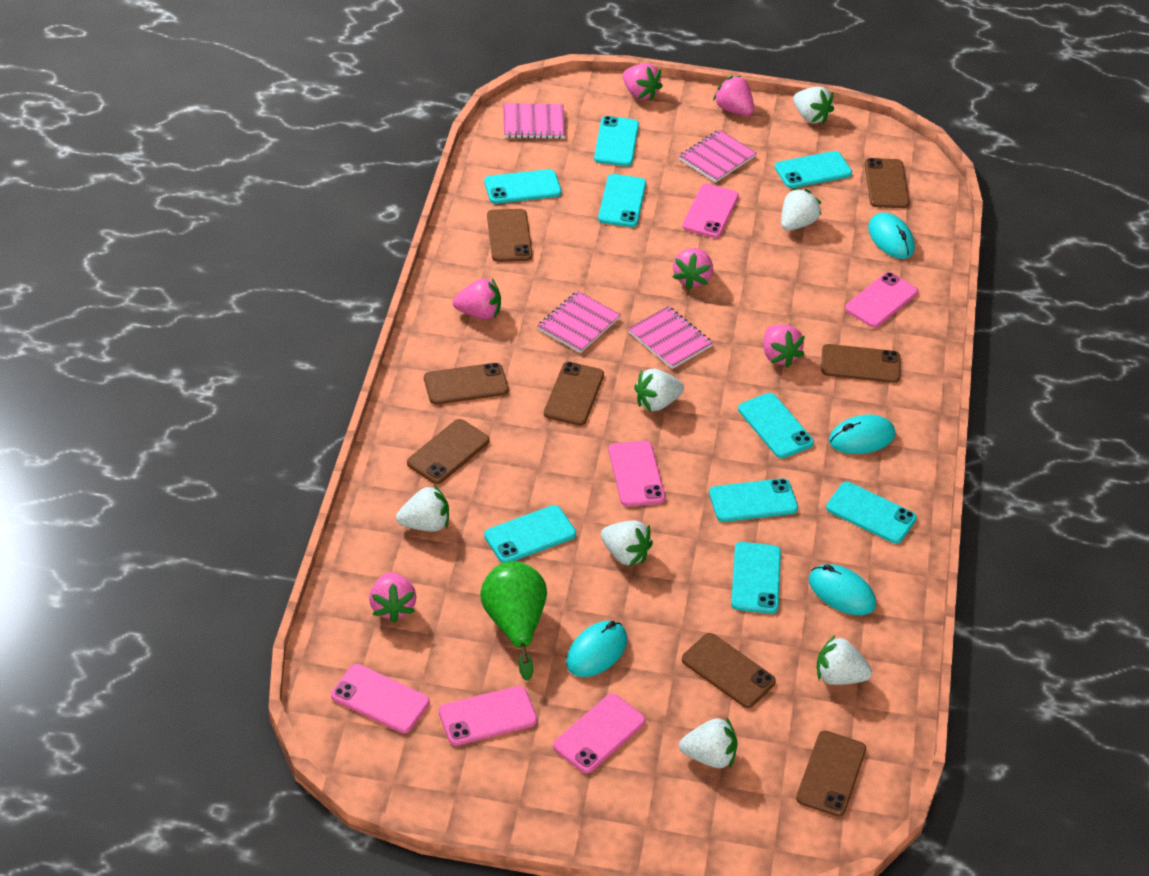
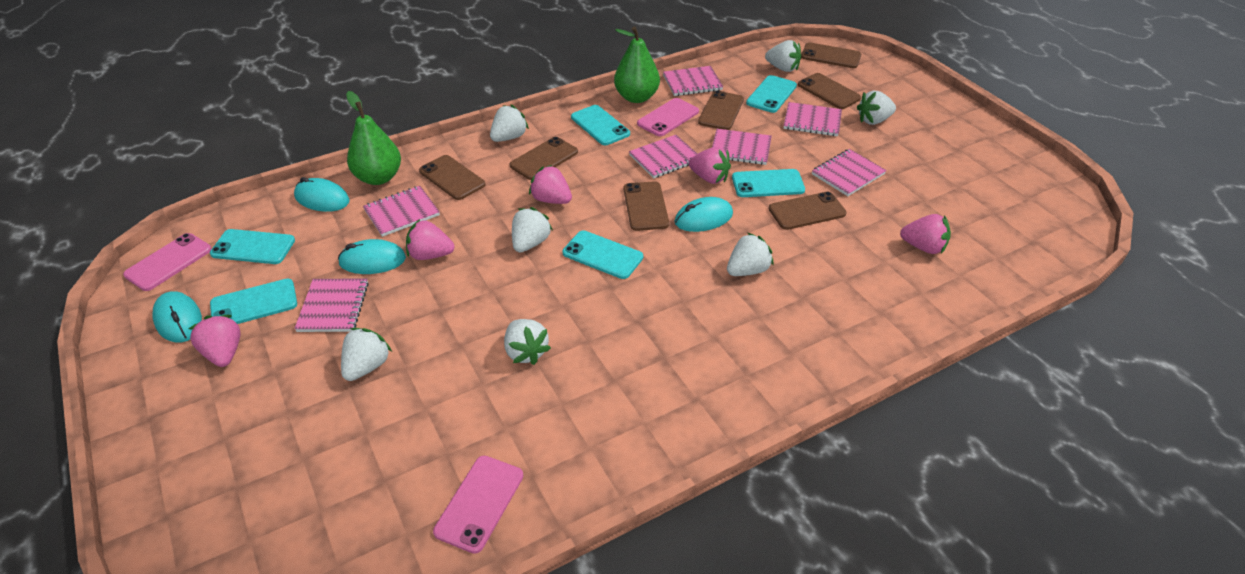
brown phone: [407,419,490,484] [424,363,509,405] [487,209,533,262] [544,362,604,426] [682,633,776,708] [796,731,866,817] [821,344,900,383] [865,158,910,208] = 8 -> [419,155,485,200] [509,137,578,180] [623,181,669,231] [698,91,744,130] [769,192,847,230] [798,73,861,109] [801,43,861,68] = 7
green pear: [480,561,547,681] = 1 -> [346,91,401,185] [614,27,660,103] = 2
pink notebook: [503,103,565,139] [538,291,621,353] [628,306,713,369] [679,130,756,183] = 4 -> [294,278,369,332] [363,186,440,237] [629,135,697,178] [663,66,723,96] [712,129,772,165] [784,102,842,136] [812,149,887,196] = 7
pink phone: [331,664,430,733] [439,686,537,746] [553,694,646,773] [608,441,665,507] [682,184,739,238] [845,272,918,328] = 6 -> [123,233,212,291] [433,456,523,554] [637,98,699,136] = 3
pink strawberry: [369,572,416,623] [453,278,501,320] [623,63,663,101] [673,248,713,290] [713,76,754,116] [763,325,805,368] = 6 -> [189,315,241,367] [406,219,454,260] [529,165,572,204] [689,147,731,184] [900,214,951,254] = 5
turquoise phone: [484,169,562,204] [484,505,576,563] [594,116,639,166] [598,174,646,227] [709,478,798,522] [731,542,781,614] [738,393,814,458] [775,151,852,188] [826,482,917,544] = 9 -> [210,229,295,264] [210,279,297,324] [563,230,643,279] [571,105,630,145] [732,169,805,197] [746,75,797,113] = 6

